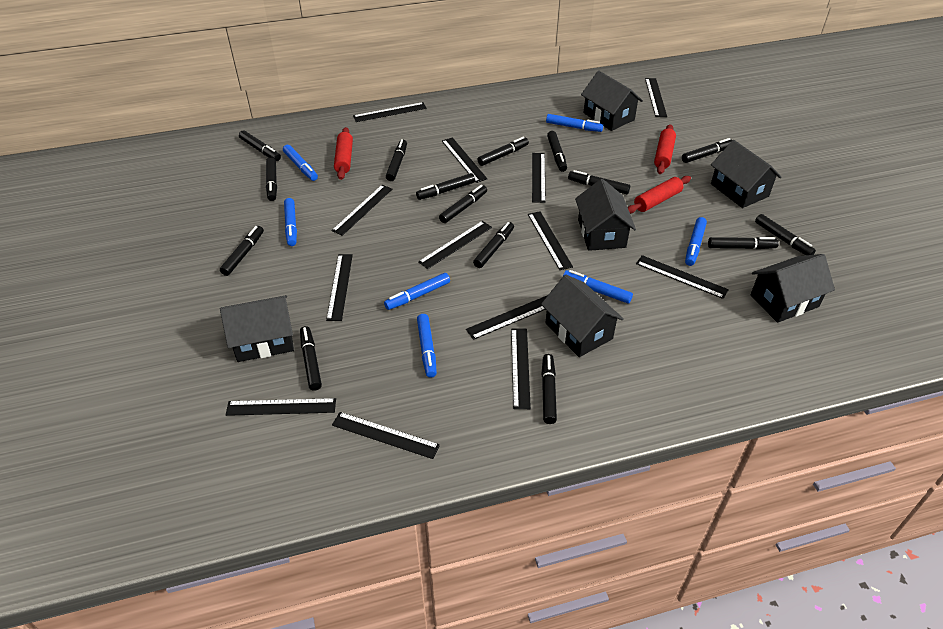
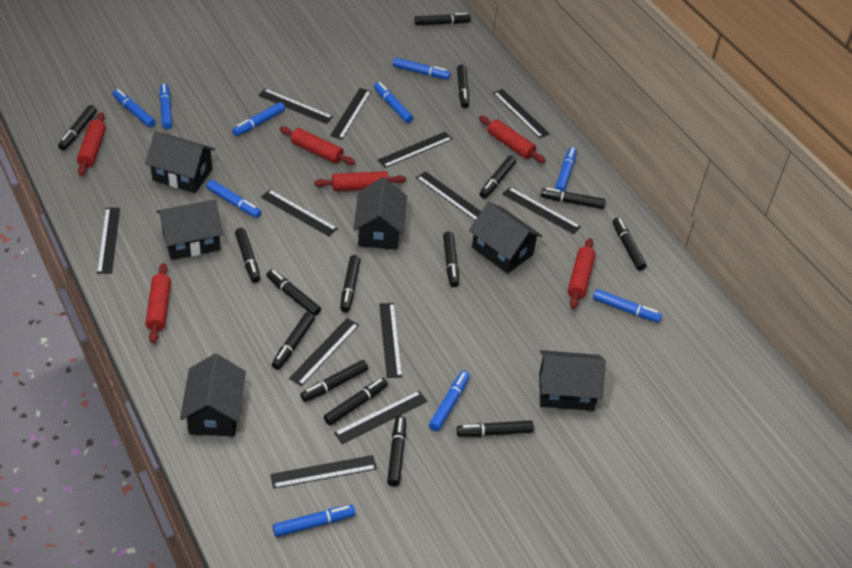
black ruler: [226,398,336,416] [326,254,353,321] [331,185,392,236] [332,412,440,459] [353,102,427,122] [418,221,492,269] [442,137,487,183] [466,295,548,340] [511,328,531,409] [528,211,573,270] [532,153,546,203] [636,255,729,299] [645,78,667,117] = 13 -> [97,208,120,274] [258,89,333,124] [261,190,338,236] [270,455,377,489] [289,318,359,386] [330,88,371,140] [334,391,428,444] [378,132,452,168] [379,303,402,378] [416,171,481,220] [493,89,550,138] [502,187,581,234] = 12
blue marker: [283,145,318,181] [284,198,297,246] [384,273,450,310] [417,314,437,378] [546,114,603,132] [563,270,633,304] [685,217,707,266] = 7 -> [113,89,156,128] [159,83,172,129] [206,180,261,218] [232,102,285,136] [273,505,355,537] [374,82,413,123] [393,58,451,80] [429,371,470,431] [555,147,577,192] [593,289,662,323] = 10
red rolling pin: [334,127,353,180] [628,176,691,214] [654,124,676,174] = 3 -> [77,113,106,176] [145,263,171,343] [279,126,356,165] [314,171,406,191] [479,116,546,163] [568,238,596,309] = 6

